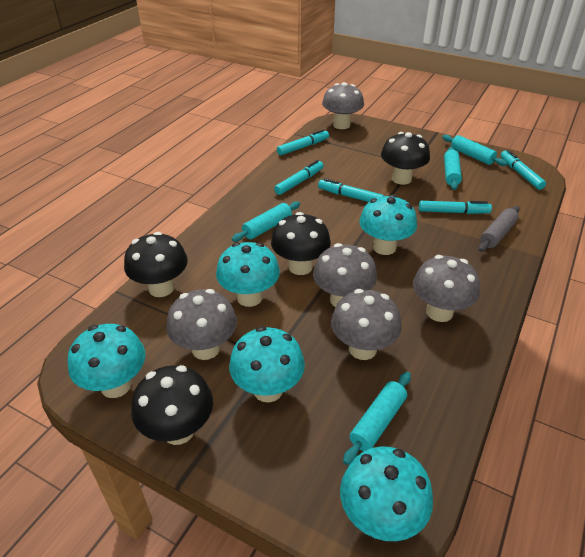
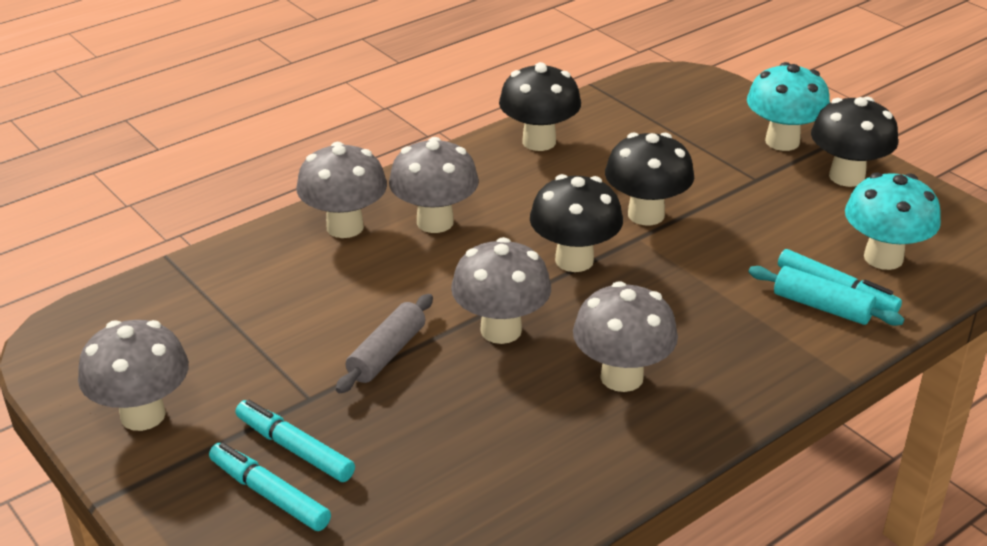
turquoise marker: [274,160,323,195] [277,129,329,155] [318,178,384,202] [419,201,492,214] [500,150,546,190] = 5 -> [209,442,331,531] [235,400,355,482] [778,249,902,312] = 3
turquoise mushroom: [68,324,145,398] [216,242,280,307] [229,326,305,402] [340,446,433,541] [359,194,417,255] = 5 -> [747,62,830,151] [845,172,941,270] = 2
turquoise rolling pin: [232,201,300,242] [343,372,411,465] [442,135,507,166] [444,147,462,190] = 4 -> [748,266,904,326] = 1

